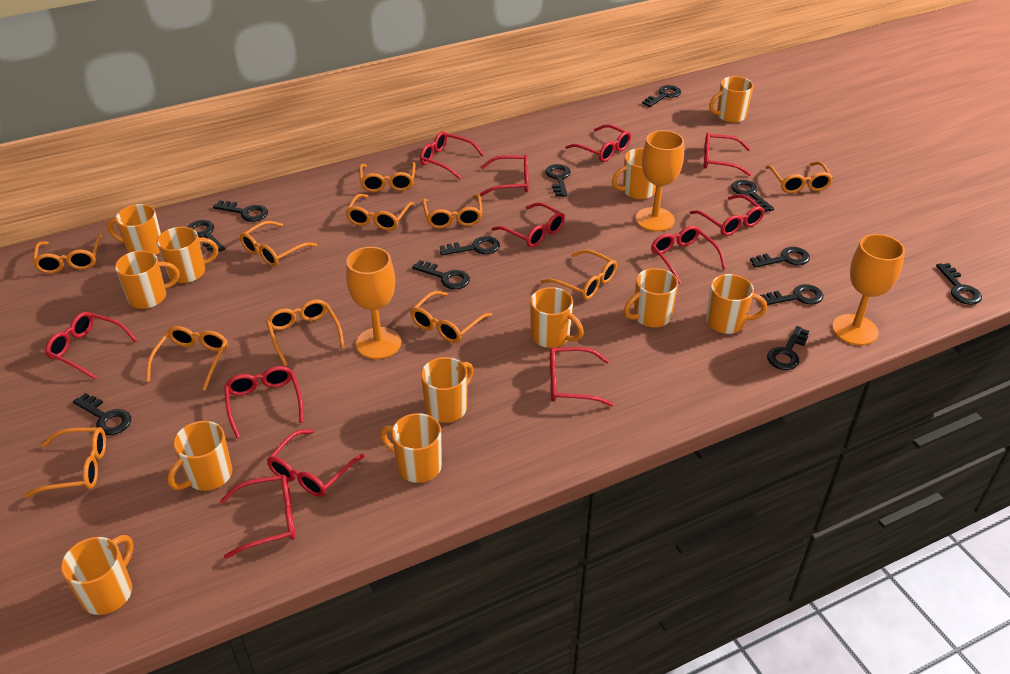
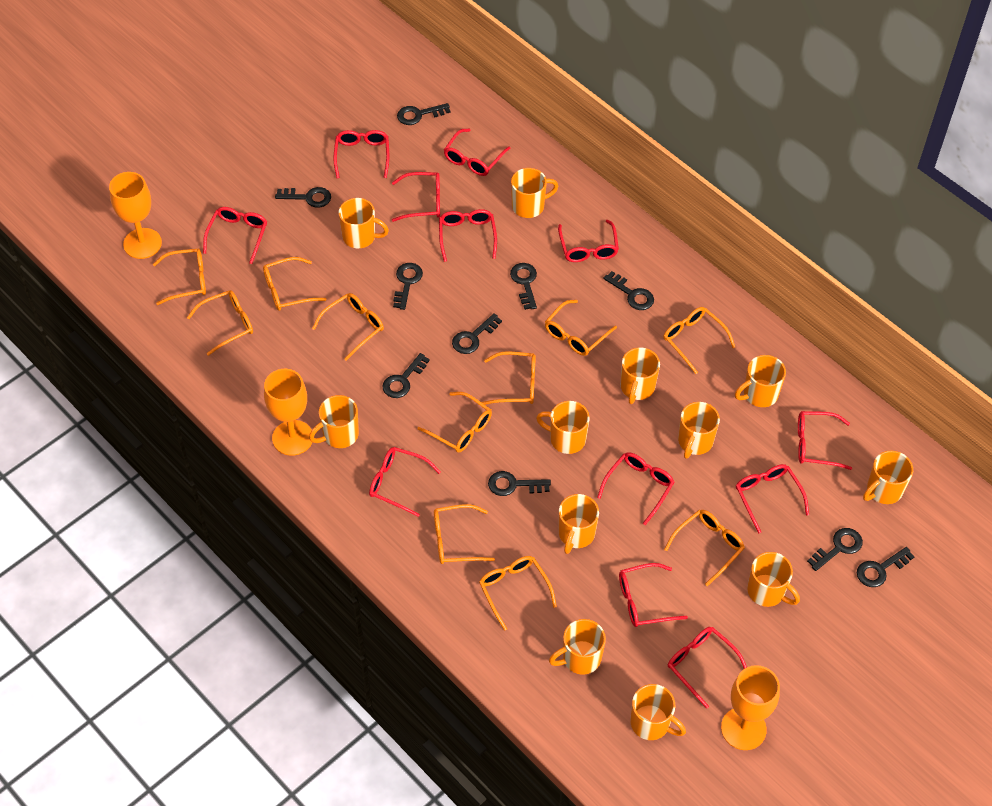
black key: [73,393,131,435] [187,220,225,253] [213,200,268,222] [412,260,470,289] [440,236,500,255] [545,164,571,197] [642,85,681,107] [731,180,774,212] [750,247,810,268] [760,284,823,305] [767,326,809,370] [936,263,982,305] = 12 -> [275,187,331,208] [382,353,430,398] [393,263,423,310] [397,103,450,125] [452,313,502,354] [488,471,551,496] [510,263,537,310] [603,271,654,310] [807,528,863,571] [857,547,914,587] = 10

